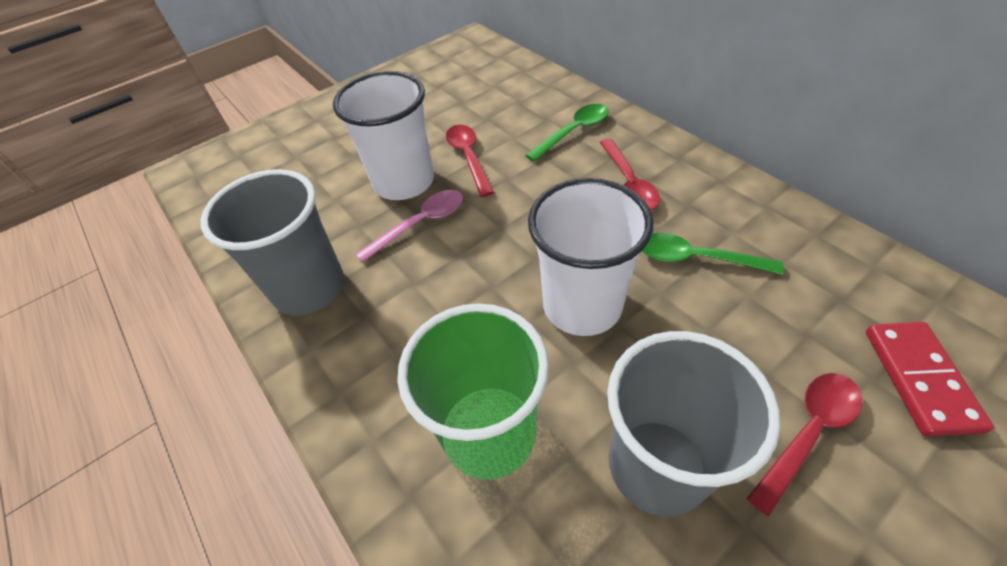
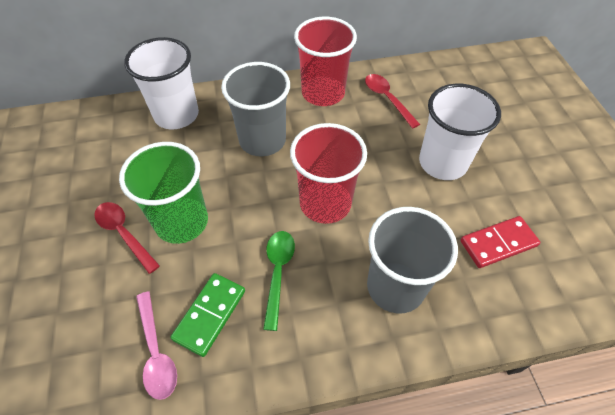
green domino: none = 0 -> [171,273,245,357] = 1
green spoon: [525,104,609,162] [642,233,784,275] = 2 -> [263,231,295,331] = 1
red cup: none = 0 -> [290,123,367,224] [294,17,357,106] = 2
red spoon: [446,125,494,197] [599,139,660,210] [746,373,862,517] = 3 -> [94,202,160,274] [365,74,420,129] = 2

